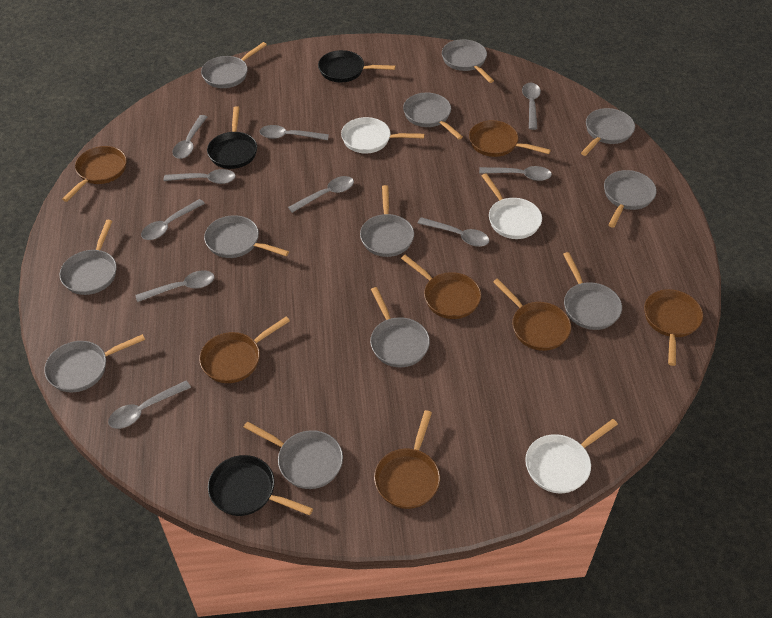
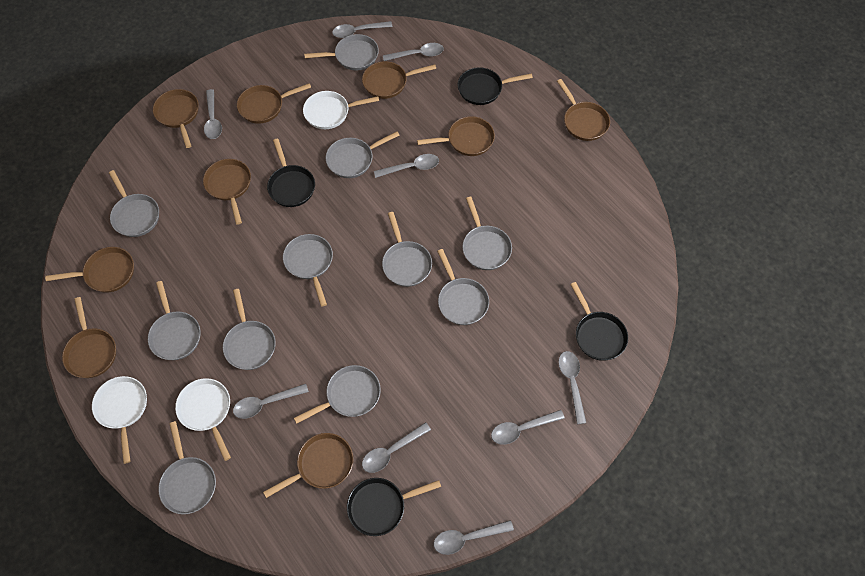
black pan: [207,106,257,169] [208,455,313,516] [318,50,395,82] = 3 -> [267,139,315,207] [347,478,441,536] [458,67,533,105] [570,282,628,361] = 4
brown pan: [62,146,127,202] [199,317,290,383] [374,410,440,509] [401,255,481,319] [469,120,551,157] [493,278,571,351] [644,289,703,366] = 7 -> [45,247,134,293] [62,297,116,378] [153,89,199,148] [203,159,251,225] [237,83,311,124] [263,433,353,498] [362,61,436,99] [417,116,495,156] [557,79,610,141] = 9
grey pan: [44,334,145,392] [59,220,117,295] [201,42,267,88] [204,215,289,258] [243,421,343,489] [360,185,414,257] [370,287,430,367] [403,93,463,139] [442,39,494,83] [563,252,622,330] [581,108,635,156] [604,170,657,228] = 12 -> [109,170,159,237] [148,281,201,360] [158,421,216,514] [223,289,276,370] [283,234,333,307] [294,365,381,424] [304,34,379,71] [326,131,400,178] [382,212,432,287] [437,249,489,325] [462,197,512,270] = 11
grey spoon: [108,381,191,429] [135,270,214,302] [141,199,205,240] [163,169,236,184] [173,115,207,159] [260,125,329,140] [288,176,354,213] [418,217,489,247] [479,166,552,181] [522,83,541,130] = 10 -> [204,89,222,139] [233,384,309,419] [332,21,392,38] [362,422,431,473] [374,154,439,178] [383,43,444,61] [434,520,514,555] [491,410,565,445] [558,351,586,424] = 9

